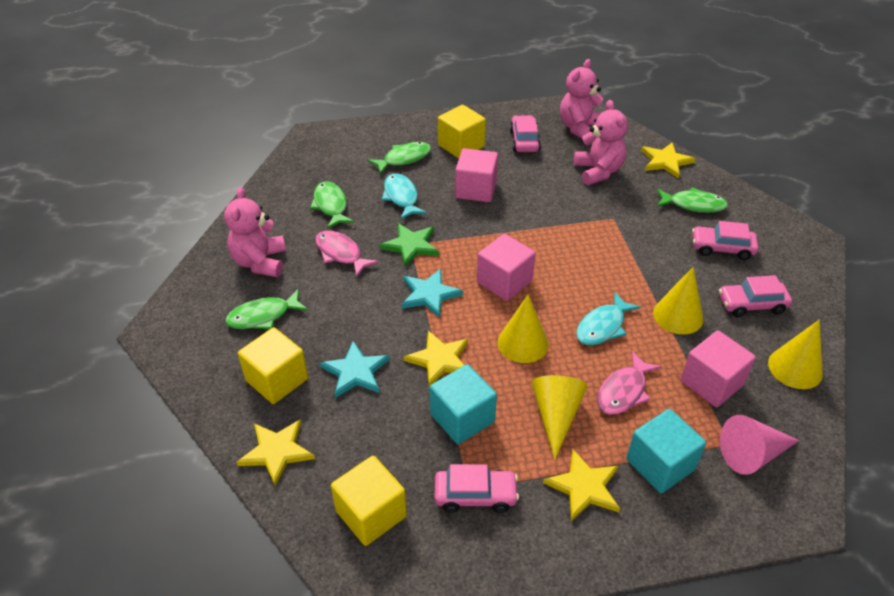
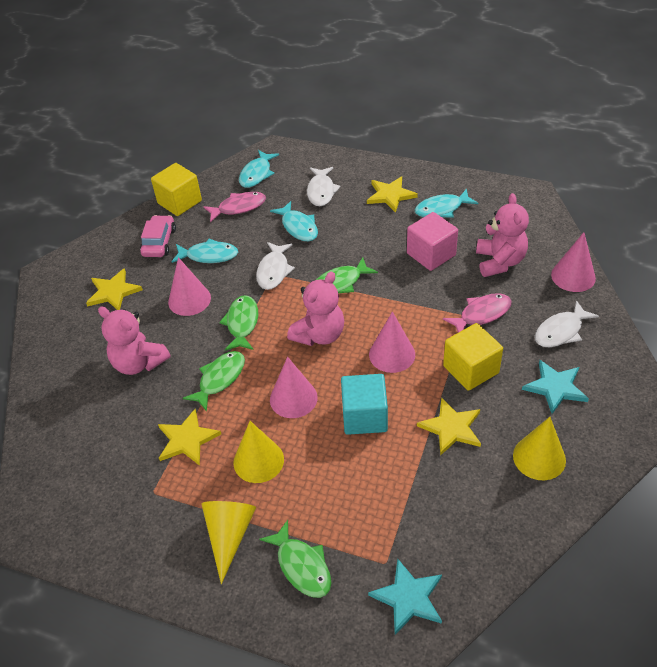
green star: [379,223,439,267] = 1 -> none = 0
pink car: [435,464,519,513] [510,115,541,152] [692,221,758,260] [719,275,792,317] = 4 -> [140,215,176,257] = 1
pink cone: [720,415,799,475] = 1 -> [168,257,211,316] [270,357,317,418] [369,312,415,373] [551,232,596,292] = 4
pink cube: [455,148,498,202] [477,234,536,301] [681,330,756,407] = 3 -> [407,212,458,271] = 1
turquoise cube: [430,364,497,444] [626,409,706,493] = 2 -> [341,374,388,435] = 1
turquoise fish: [382,173,427,219] [576,292,641,345] = 2 -> [172,238,238,263] [239,150,279,188] [270,201,318,241] [415,189,478,218] = 4
white fish: none = 0 -> [256,242,295,290] [307,167,341,206] [535,300,599,347] = 3
yellow cone: [498,295,549,363] [532,375,588,460] [653,267,704,334] [768,320,823,389] = 4 -> [201,501,256,584] [233,421,284,483] [513,417,566,480] = 3
yellow cube: [238,327,308,404] [331,456,407,546] [438,105,486,159] = 3 -> [151,163,202,216] [443,323,503,391] = 2

